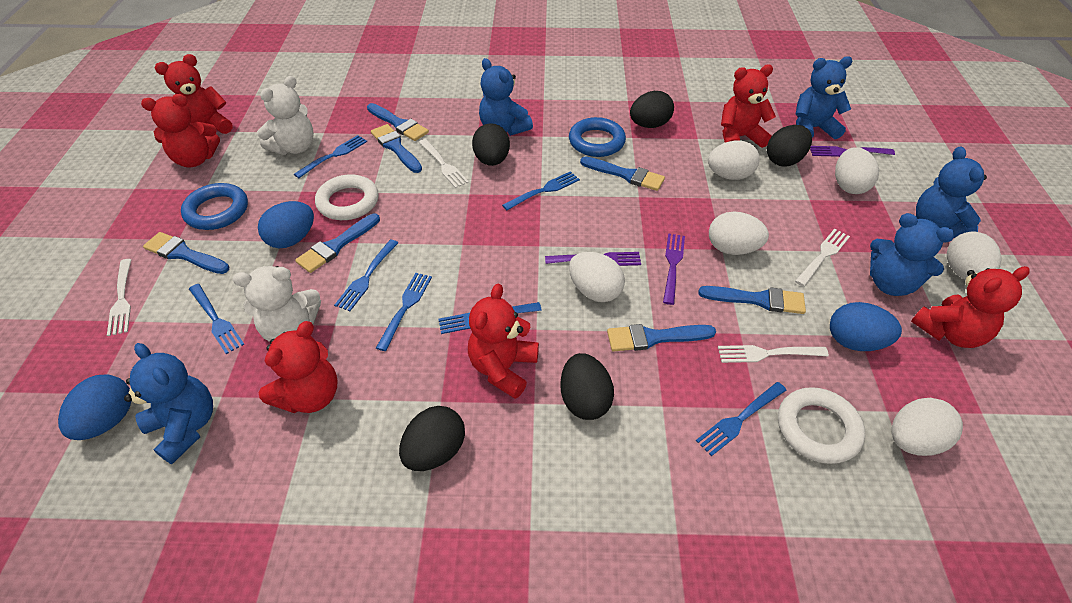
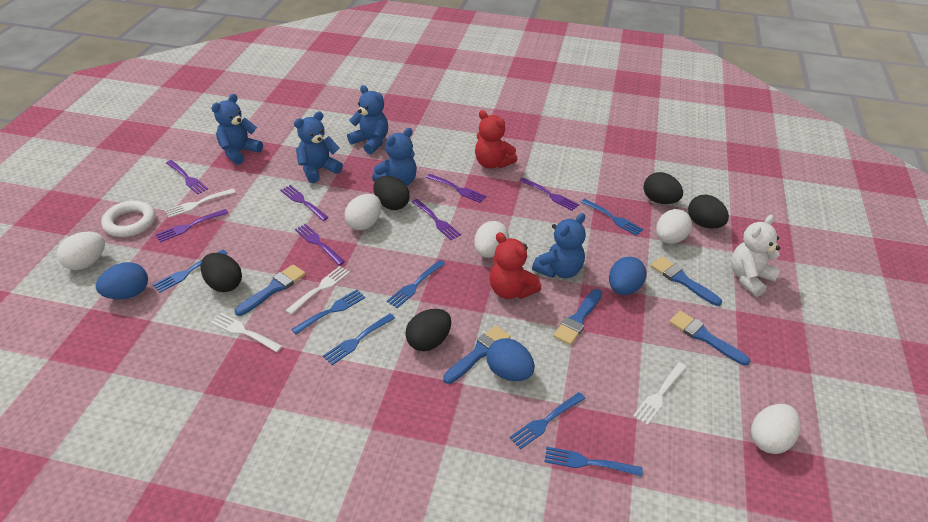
blue brush: [143,232,229,274] [295,214,380,273] [367,103,429,141] [371,124,422,173] [580,157,665,191] [607,324,716,352] [698,286,806,314] = 7 -> [235,264,306,316] [443,326,511,384] [553,289,602,345] [650,257,722,306] [669,311,750,366] = 5
blue ring: [181,183,248,230] [569,117,626,157] = 2 -> none = 0
purple fork: [545,252,641,266] [663,233,685,305] [810,146,895,157] = 3 -> [155,209,228,242] [166,160,208,195] [280,185,329,221] [295,224,345,265] [412,199,461,240] [426,174,487,203] [519,178,579,211] = 7
red teddy bear: [141,94,220,168] [155,54,233,134] [258,321,338,413] [468,284,539,399] [721,65,776,148] [911,266,1029,348] = 6 -> [475,110,518,169] [490,232,541,299] = 2
white egg: [569,252,625,302] [708,140,760,180] [709,212,769,255] [835,147,879,194] [891,398,963,456] [947,232,1002,280] = 6 -> [57,232,105,270] [345,194,381,230] [474,221,509,258] [656,209,692,244] [751,404,801,454] = 5
white ring: [315,174,379,220] [778,387,865,464] = 2 -> [101,201,155,237] = 1
white teddy bear: [233,266,321,342] [257,76,314,155] = 2 -> [731,215,780,297] = 1

